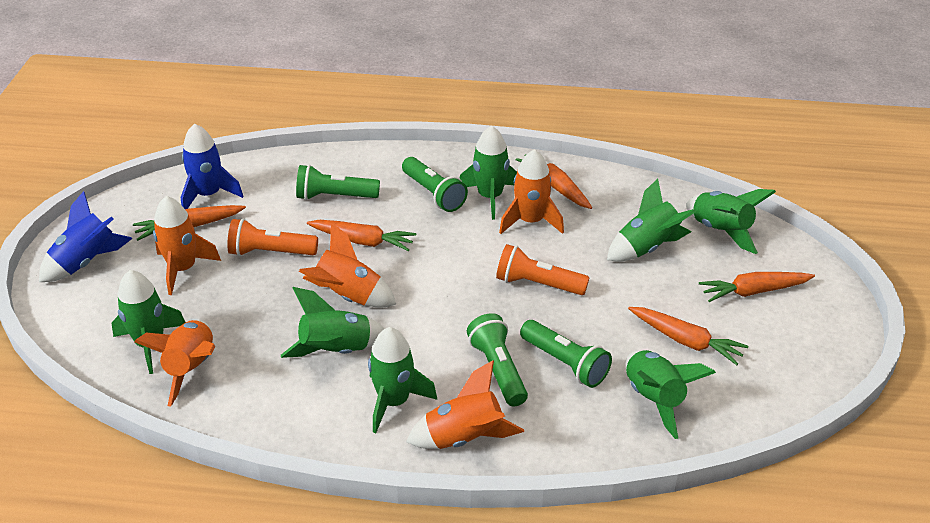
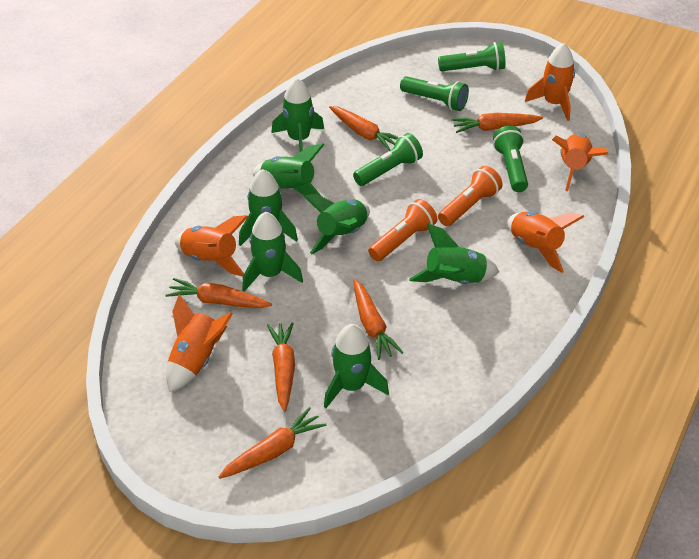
blue rocket: [39,191,133,282] [181,123,244,209] = 2 -> none = 0
orange carrot: [133,205,246,241] [307,220,416,251] [516,154,592,209] [628,307,748,365] [699,272,815,302] = 5 -> [165,278,272,308] [219,407,327,479] [267,322,295,412] [329,106,398,151] [353,279,404,360] [452,113,543,133] = 6

